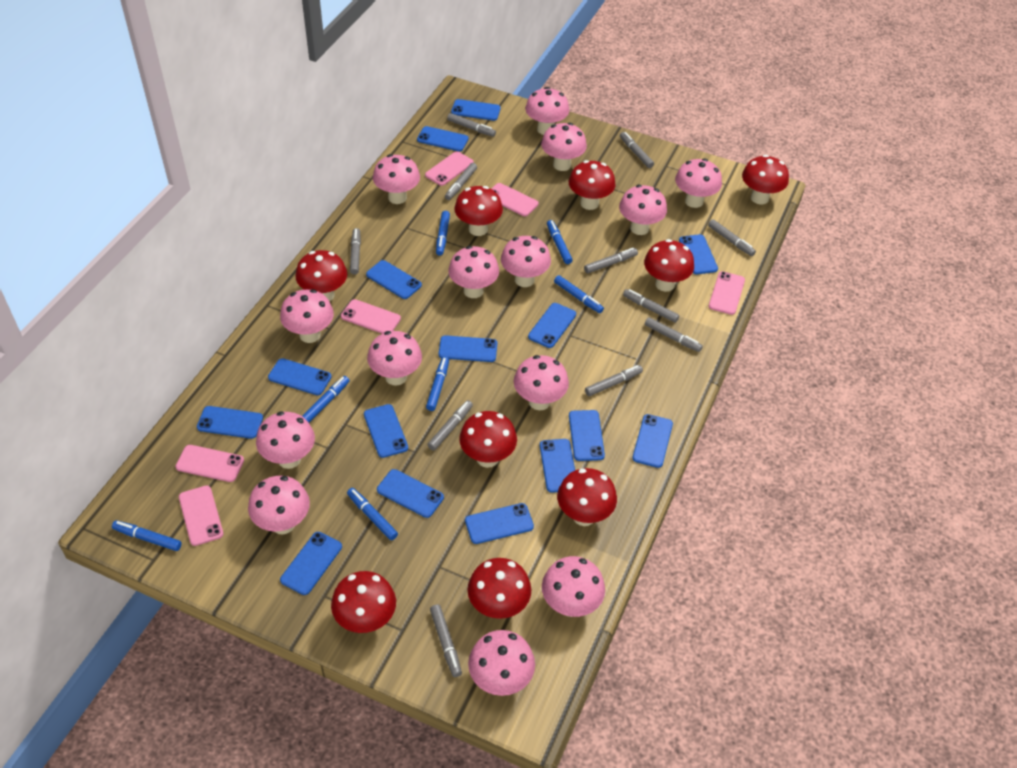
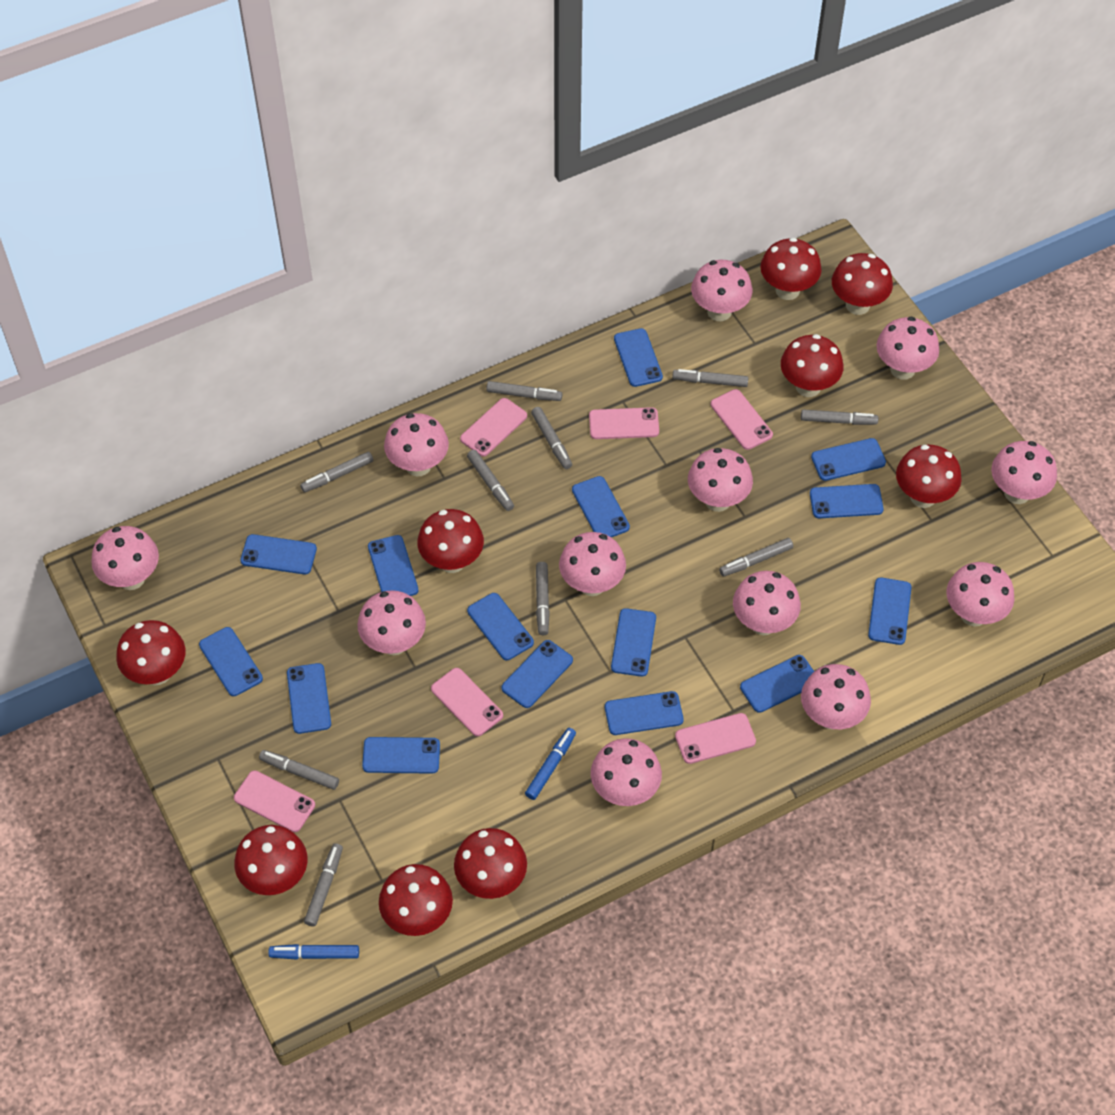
blue marker: [112,520,182,551] [302,376,350,423] [347,488,398,540] [426,357,449,411] [436,211,450,256] [547,220,573,264] [554,275,604,313] = 7 -> [268,944,359,960] [525,728,576,800] = 2
grey marker: [350,228,361,275] [428,400,473,451] [430,604,462,677] [445,163,477,200] [447,113,496,137] [584,248,638,273] [585,365,643,396] [620,132,654,168] [623,289,679,323] [645,317,703,352] [708,219,756,256] = 11 -> [259,750,339,790] [300,451,373,492] [304,843,343,927] [467,450,514,511] [486,381,562,401] [531,407,572,469] [536,562,550,635] [672,369,748,387] [719,538,793,576] [801,409,878,425] = 10
pink mushroom: [248,476,310,534] [256,411,315,469] [280,289,334,343] [367,331,422,386] [373,154,420,204] [448,246,499,298] [468,630,535,696] [501,236,551,287] [514,355,569,410] [525,87,569,135] [541,123,587,171] [542,556,605,617] [619,185,667,235] [675,159,722,208] = 14 -> [91,526,159,590] [357,590,426,655] [384,413,449,476] [559,532,626,596] [591,738,662,806] [688,448,753,512] [691,260,752,321] [733,571,801,635] [801,664,871,730] [877,317,939,380] [947,562,1014,627] [991,441,1057,504] = 12

